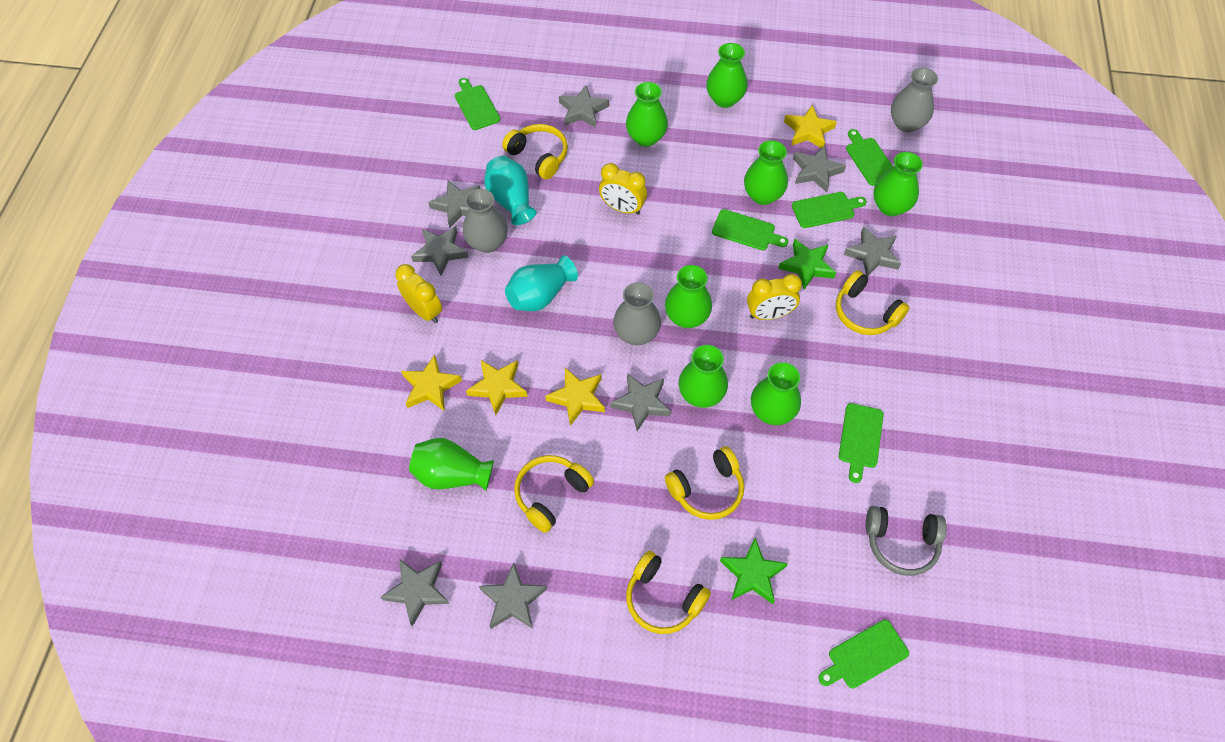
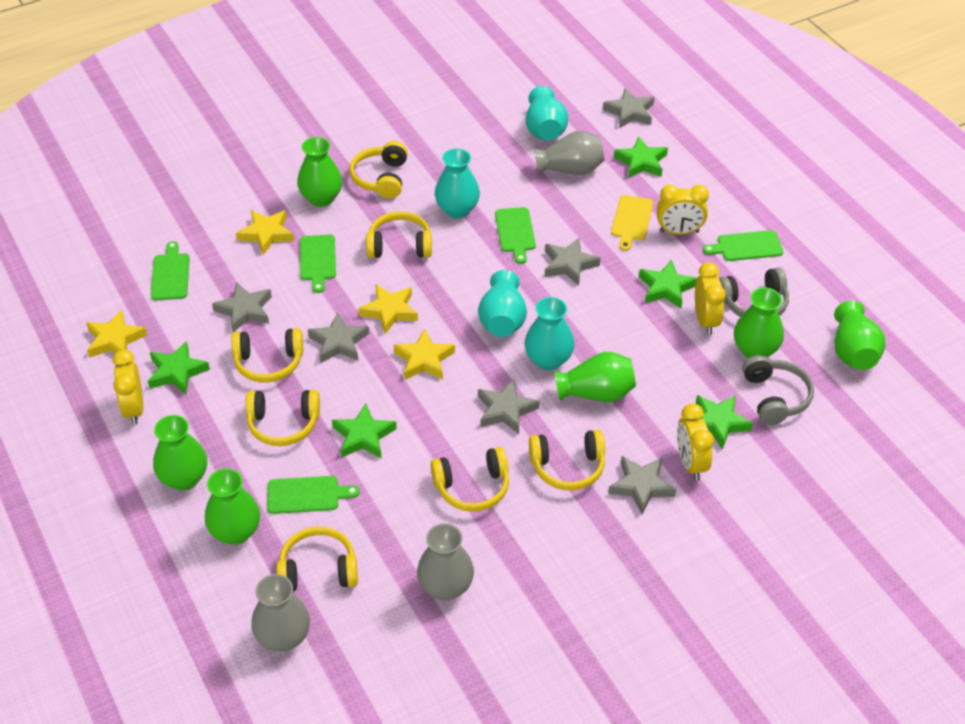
green cutting board: [455,78,500,130] [712,209,788,250] [792,192,867,228] [818,620,909,689] [839,403,884,483] [846,129,893,186] = 6 -> [151,241,190,300] [267,476,360,514] [300,234,336,293] [495,207,536,264] [703,230,783,261] = 5
green star: [720,538,788,604] [778,239,836,290] = 2 -> [148,341,210,394] [332,403,397,459] [614,136,668,178] [639,260,697,308] [696,395,753,450] = 5
green vase: [409,438,494,491] [626,82,668,147] [665,265,712,328] [679,345,728,408] [706,43,747,108] [744,140,788,205] [751,362,801,425] [874,152,923,216] = 8 -> [153,415,207,490] [205,468,260,545] [297,137,343,207] [554,352,636,402] [734,288,784,358] [834,301,886,370] = 6
grey headphones: [866,506,946,576] = 1 -> [719,267,789,317] [742,355,814,425] = 2
grey star: [381,559,449,627] [411,226,469,276] [428,180,480,228] [479,563,547,629] [559,85,609,128] [610,373,671,431] [793,145,846,192] [844,227,901,277] = 8 -> [212,282,272,332] [308,313,369,363] [478,379,540,434] [545,238,601,286] [603,88,654,128] [608,456,676,514] = 6
turquoise vase: [484,156,536,225] [505,255,578,311] = 2 -> [435,148,480,218] [478,270,527,337] [524,297,574,370] [526,86,568,140] = 4
yellow clock: [395,264,442,323] [599,163,647,215] [747,274,802,320] = 3 -> [112,350,144,425] [657,185,709,235] [677,403,714,480] [695,263,726,335] = 4
yellow cutting board: none = 0 -> [611,195,653,251] = 1
yellow headphones: [502,124,568,179] [514,455,594,533] [626,551,711,634] [665,446,744,520] [836,270,910,335] = 5 -> [231,328,303,383] [245,390,320,446] [277,527,358,591] [350,141,408,199] [366,211,432,258] [431,447,509,512] [529,430,605,490] = 7

